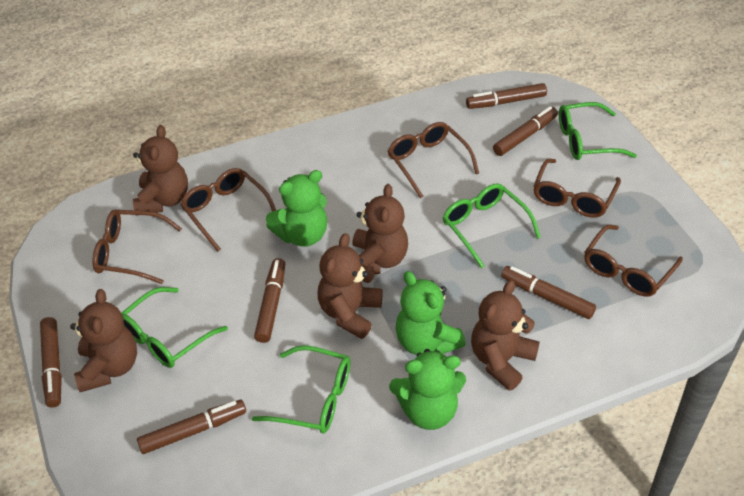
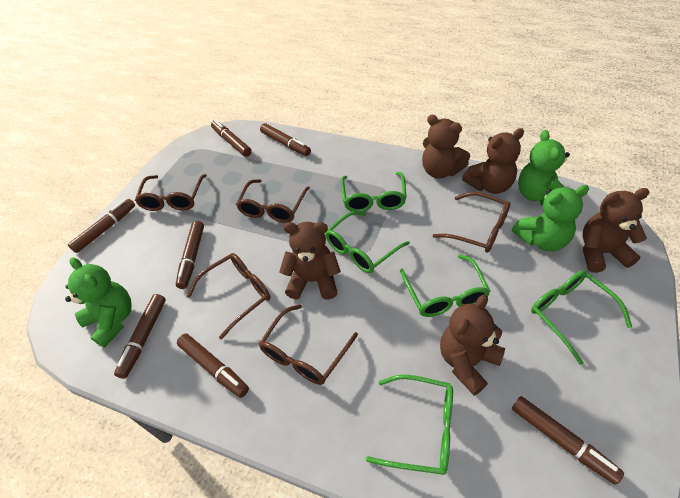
brown marker: [40,317,62,408] [137,399,246,454] [254,258,285,343] [466,83,547,109] [493,106,558,156] [501,266,596,319] = 6 -> [68,199,135,253] [114,294,166,379] [176,221,204,289] [177,334,249,398] [211,120,252,157] [260,123,311,156] [512,396,624,485] = 7
green glasses: [121,287,228,368] [252,345,350,434] [442,183,541,269] [559,102,637,160] = 4 -> [325,211,410,273] [341,172,407,212] [366,374,453,475] [400,254,490,317] [531,271,632,365] = 5

